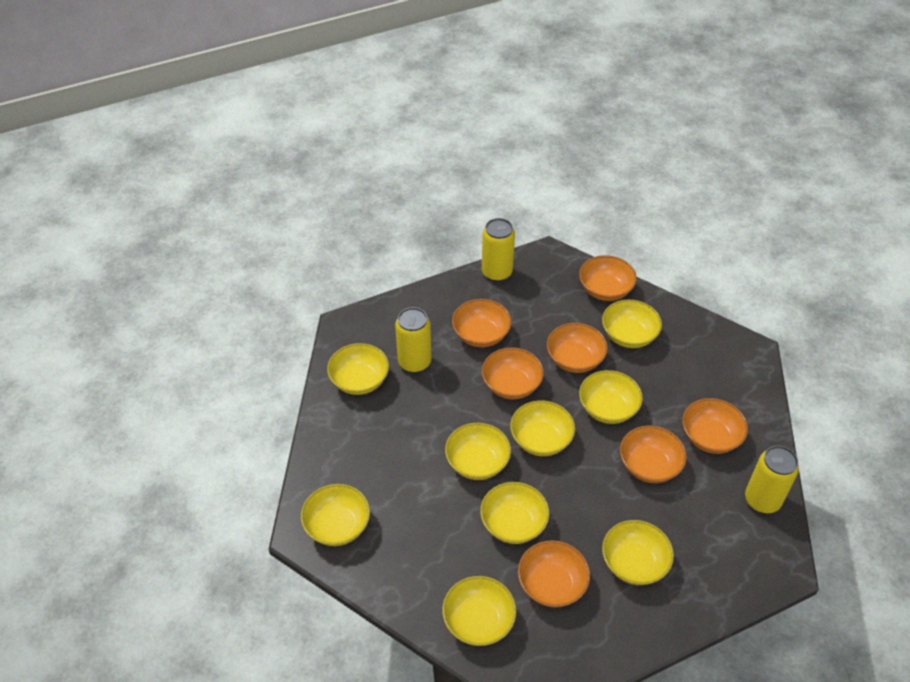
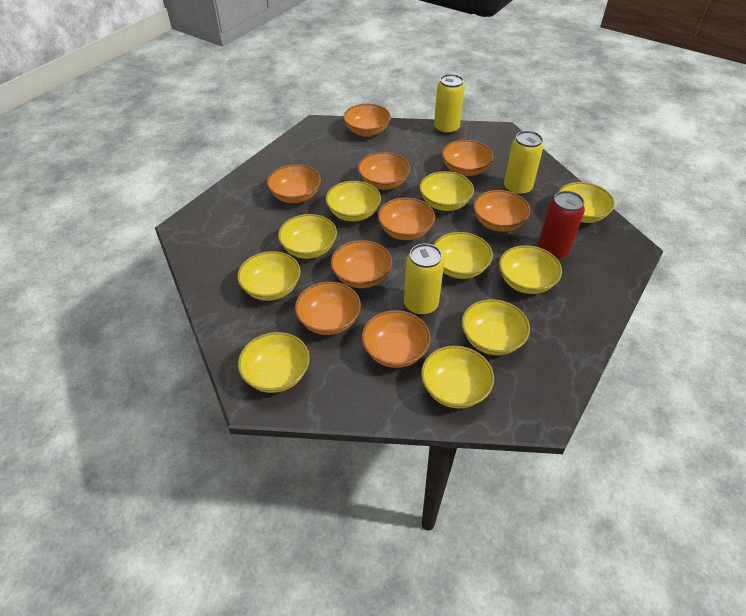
orange bowl: [452,299,511,347] [482,347,544,399] [518,540,590,608] [547,323,608,373] [579,255,637,301] [620,425,687,483] [682,398,748,454] = 7 -> [267,164,321,203] [295,282,361,335] [331,240,392,288] [343,104,391,137] [358,152,410,190] [362,310,431,368] [378,197,435,240] [442,140,493,176] [473,190,530,232] = 9
red can: none = 0 -> [538,191,585,259] = 1
yellow bowl: [301,484,370,546] [327,343,389,395] [442,576,516,646] [445,423,511,480] [480,482,549,544] [510,400,575,456] [579,370,643,424] [602,300,662,348] [602,520,674,585] = 9 -> [237,251,301,301] [238,332,310,393] [278,214,337,259] [326,181,381,221] [420,171,474,211] [421,346,494,408] [433,232,493,279] [462,299,530,355] [499,245,562,294] [559,182,615,223] = 10

